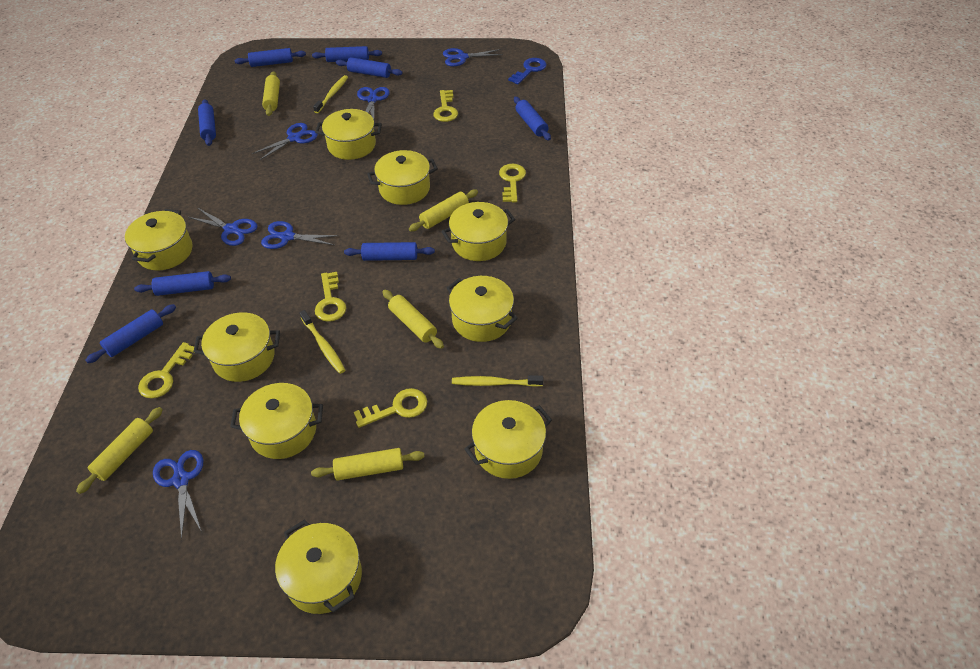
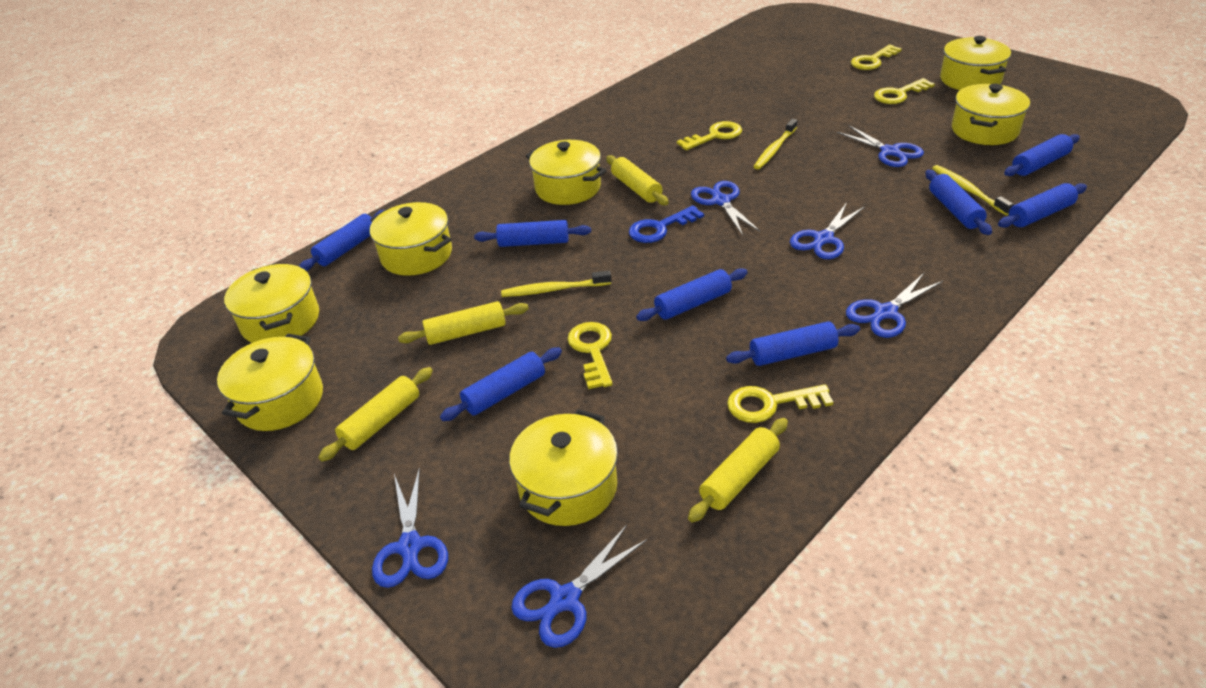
yellow pot: [125,209,193,271] [193,312,280,382] [230,383,323,459] [275,520,362,614] [315,109,382,160] [367,150,438,205] [441,202,515,261] [446,276,518,342] [464,400,552,479] = 9 -> [217,334,323,431] [224,263,319,343] [370,202,452,276] [509,409,618,526] [526,140,607,205] [940,36,1011,90] [952,84,1030,145] = 7
yellow rolling pin: [76,407,163,494] [262,71,280,116] [311,448,425,481] [382,290,444,349] [409,190,478,231] = 5 -> [318,367,433,461] [398,301,529,345] [606,155,669,205] [688,418,788,522] = 4

